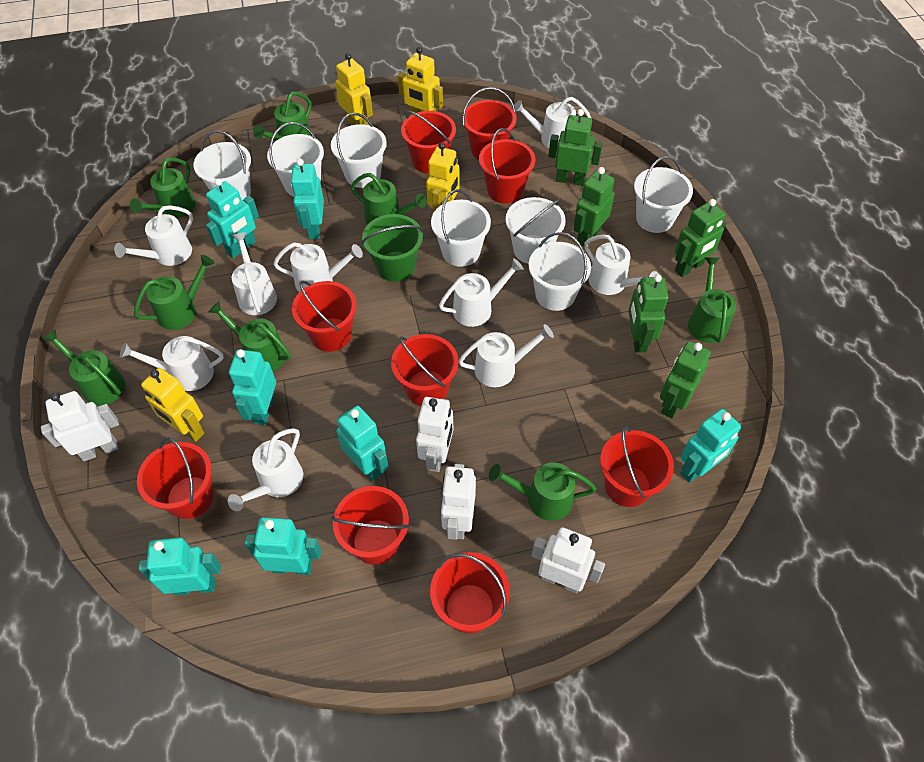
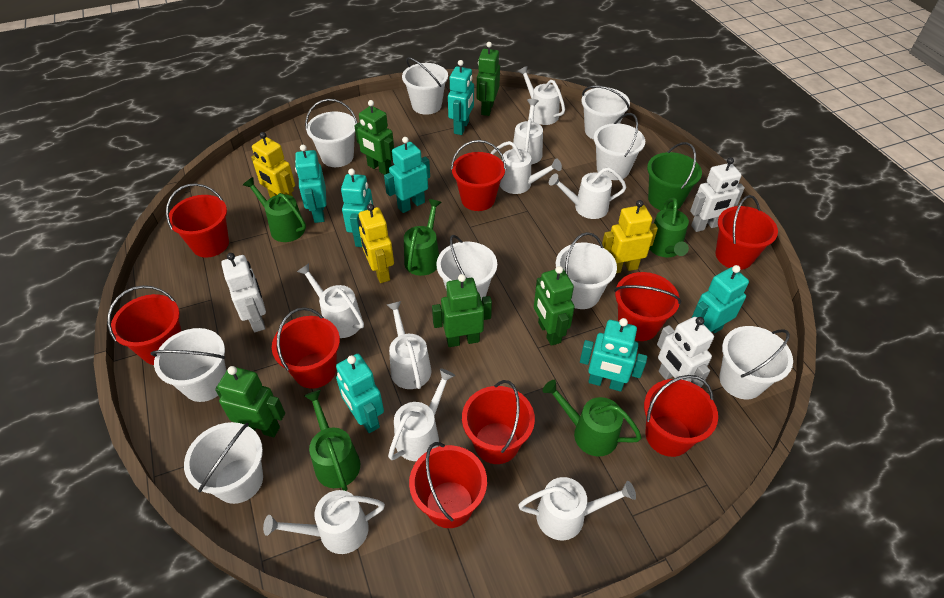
green watering can: [43,329,125,406] [130,157,195,218] [134,255,214,330] [208,301,291,371] [253,92,312,141] [351,173,427,224] [489,462,597,521] [688,258,736,343] = 8 -> [243,177,306,242] [304,390,360,491] [404,199,442,276] [543,380,642,457] [649,197,689,257] = 5
white bucket: [193,130,251,200] [267,122,324,197] [331,113,387,188] [431,190,491,267] [506,197,566,264] [529,232,591,311] [634,156,693,233] = 7 -> [151,328,226,402] [184,422,263,504] [305,99,357,167] [402,57,448,115] [436,235,497,301] [556,232,617,309] [581,86,630,140] [594,113,645,180] [719,326,793,399] = 9
white robot: [41,391,119,461] [416,397,454,472] [441,464,476,540] [532,527,605,593] = 4 -> [221,253,266,332] [657,317,714,387] [690,157,745,232] = 3
yellow robot: [141,368,204,442] [335,53,373,125] [398,47,443,116] [426,142,460,211] = 4 -> [251,132,295,198] [359,204,394,283] [602,200,658,273] = 3

